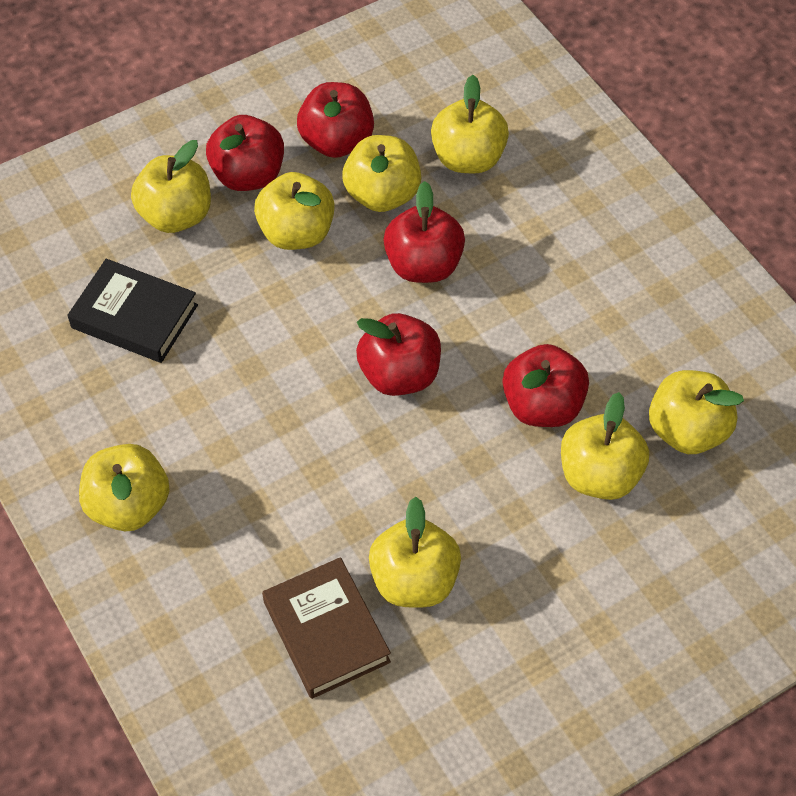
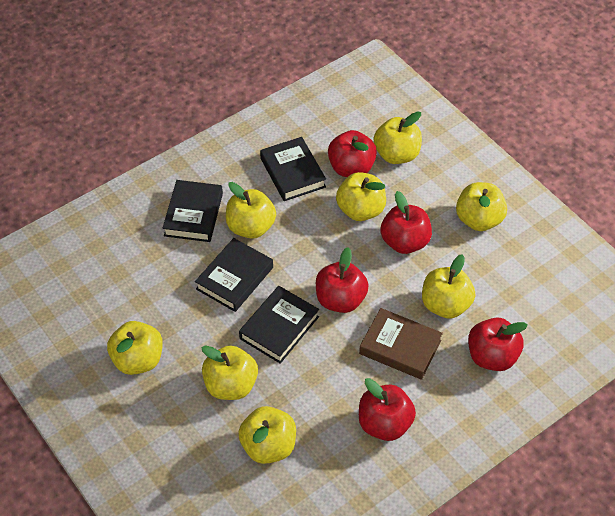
black book: [67,259,198,363] = 1 -> [163,180,223,242] [195,238,273,312] [239,286,319,364] [260,137,326,201] = 4

